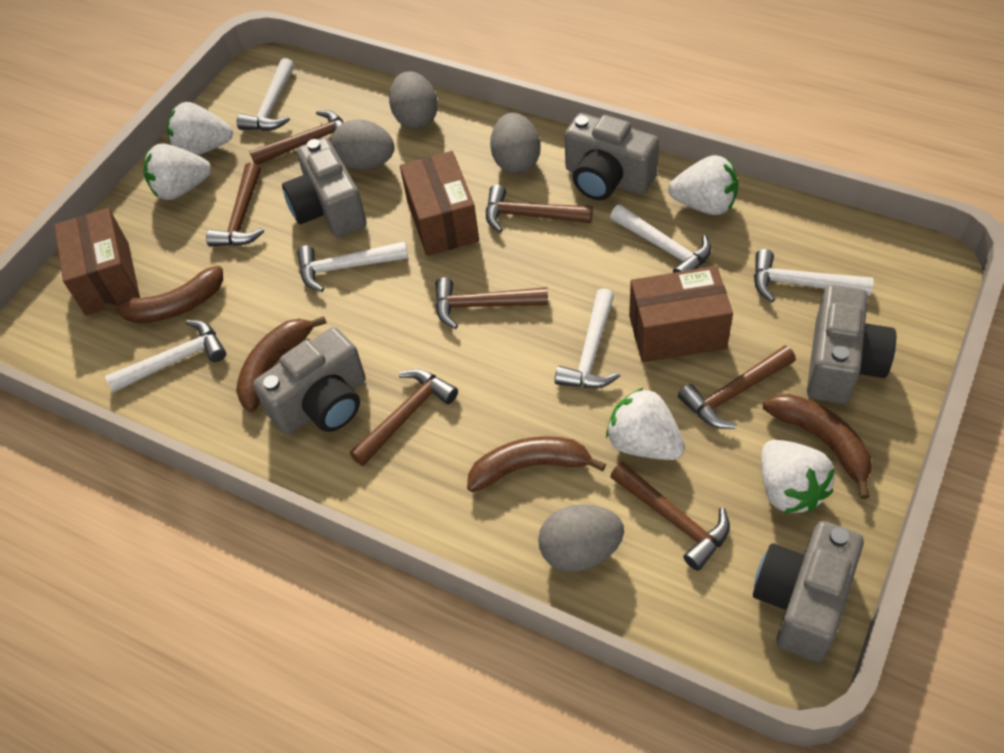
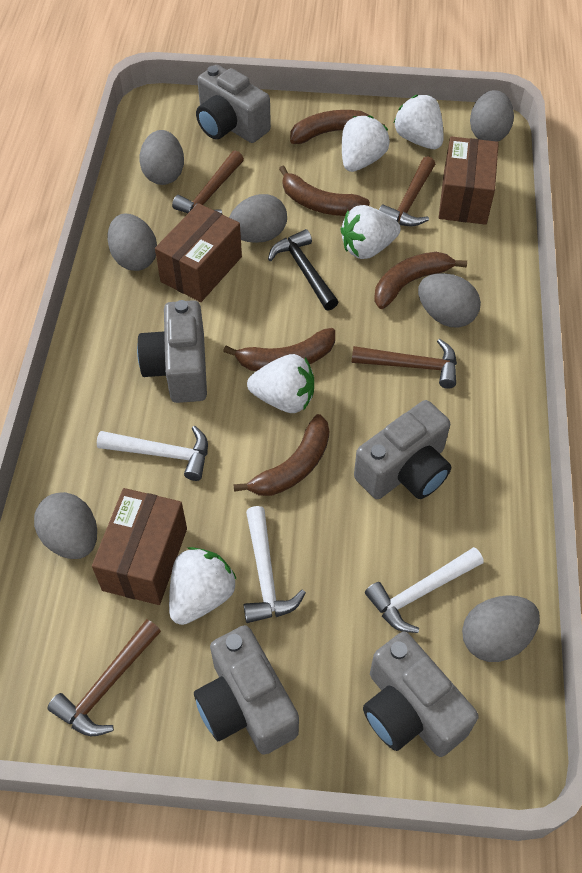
black hammer: none = 0 -> [268,229,338,310] = 1
brown banana: [104,266,223,323] [236,316,327,412] [467,436,606,492] [763,394,872,499] = 4 -> [223,328,335,371] [233,414,329,496] [279,165,370,216] [290,110,385,144] [374,252,467,309] = 5
brown hammer: [206,163,264,247] [249,110,343,165] [350,369,458,466] [435,278,548,329] [486,185,593,233] [610,462,730,571] [678,345,796,429] = 7 -> [47,619,161,736] [172,150,244,213] [352,339,457,389] [379,156,435,226] = 4
grey egg: [331,120,395,170] [389,71,438,129] [490,113,541,174] [538,504,624,572] = 4 -> [34,492,97,559] [107,214,157,271] [139,130,184,185] [229,194,287,243] [418,273,481,328] [462,595,540,662] [470,90,514,142] = 7
white hammer: [105,320,226,392] [237,58,294,131] [297,241,408,292] [555,288,620,388] [610,205,711,273] [754,249,874,302] = 6 -> [97,426,208,481] [244,506,306,623] [365,547,484,633] = 3

